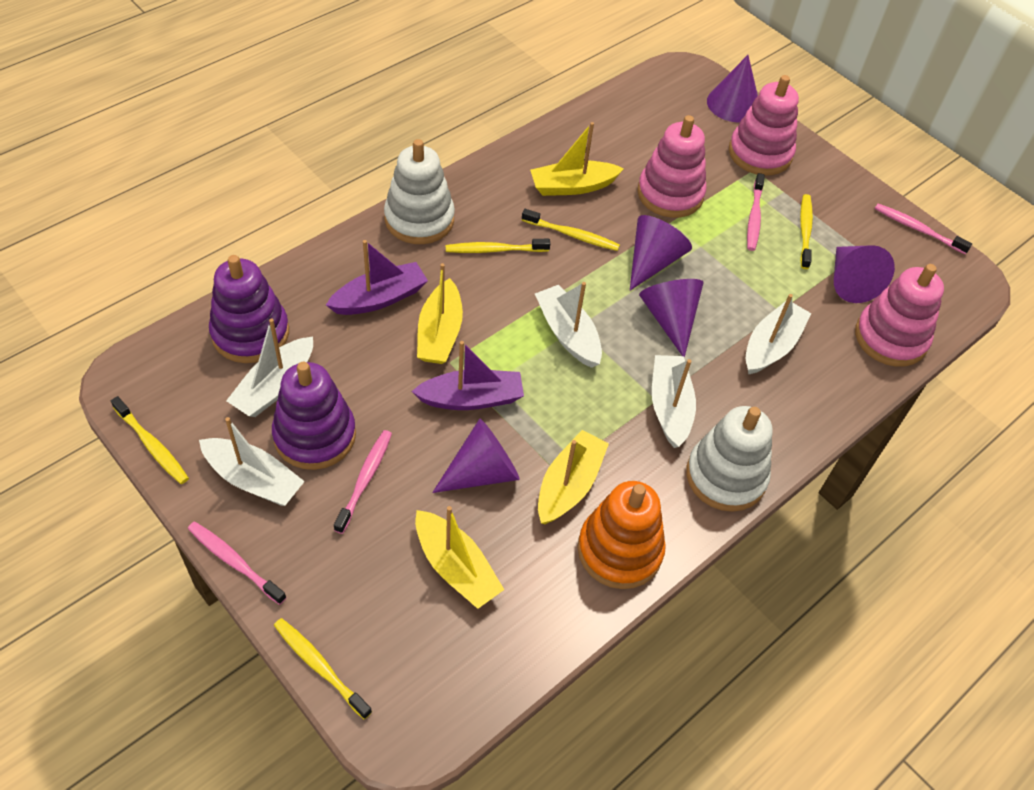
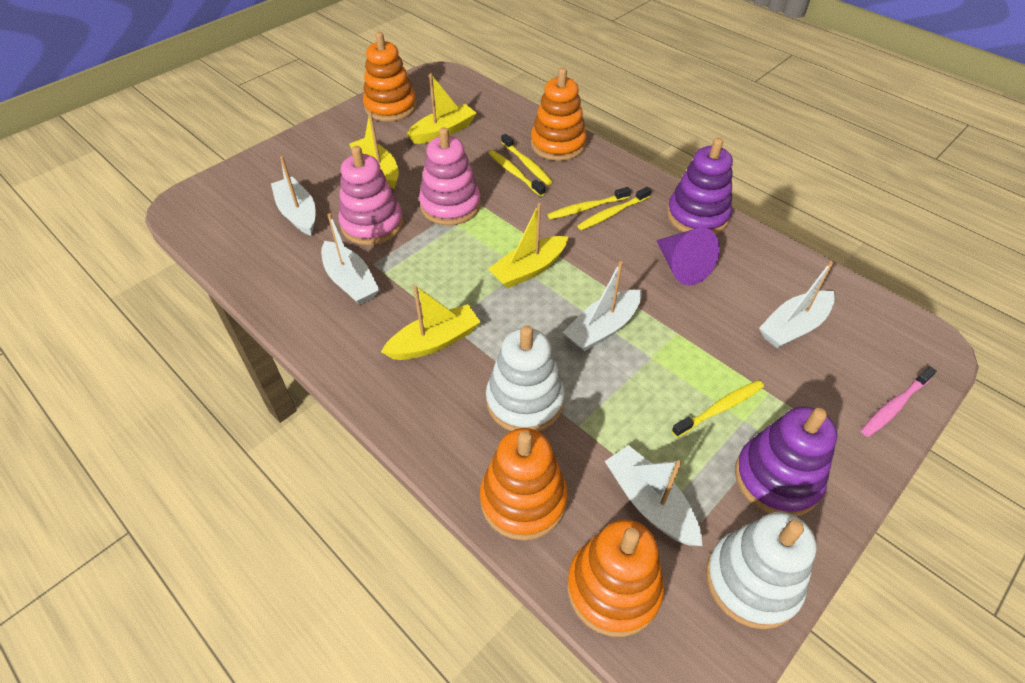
orange stacking toy: [578,481,666,589] = 1 -> [363,32,417,122] [480,428,567,540] [531,68,587,161] [567,519,664,637] = 4
pink stacking toy: [637,115,706,218] [729,75,799,175] [855,264,944,367] = 3 -> [339,146,403,245] [419,127,481,225] = 2
pink toothbrush: [188,522,287,605] [334,430,392,534] [747,173,765,251] [875,204,972,254] = 4 -> [861,366,937,437] = 1
purple boat: [326,240,428,315] [411,341,524,410] = 2 -> none = 0
purple cone: [432,419,520,493] [630,215,692,291] [639,279,704,358] [707,55,758,122] [834,245,895,303] = 5 -> [656,227,720,285] = 1

